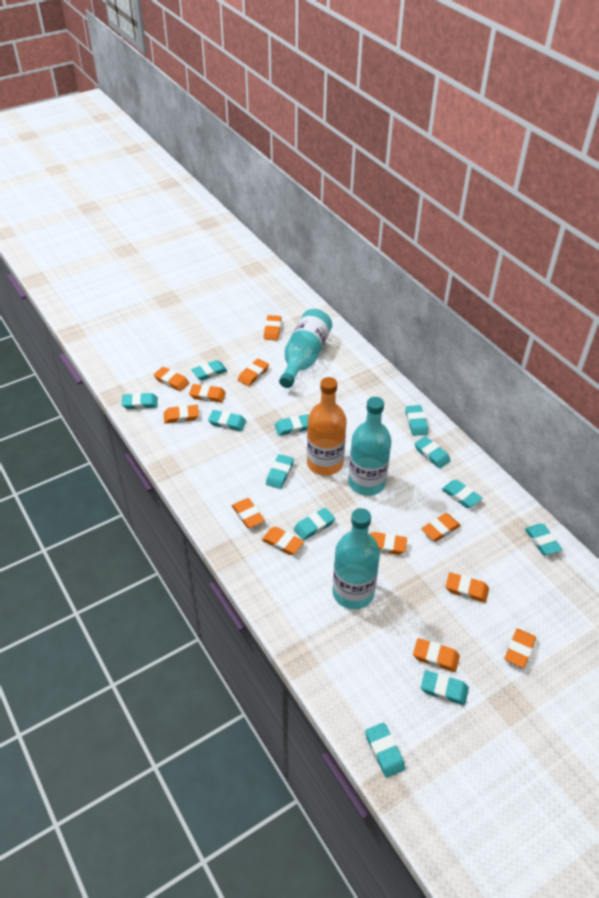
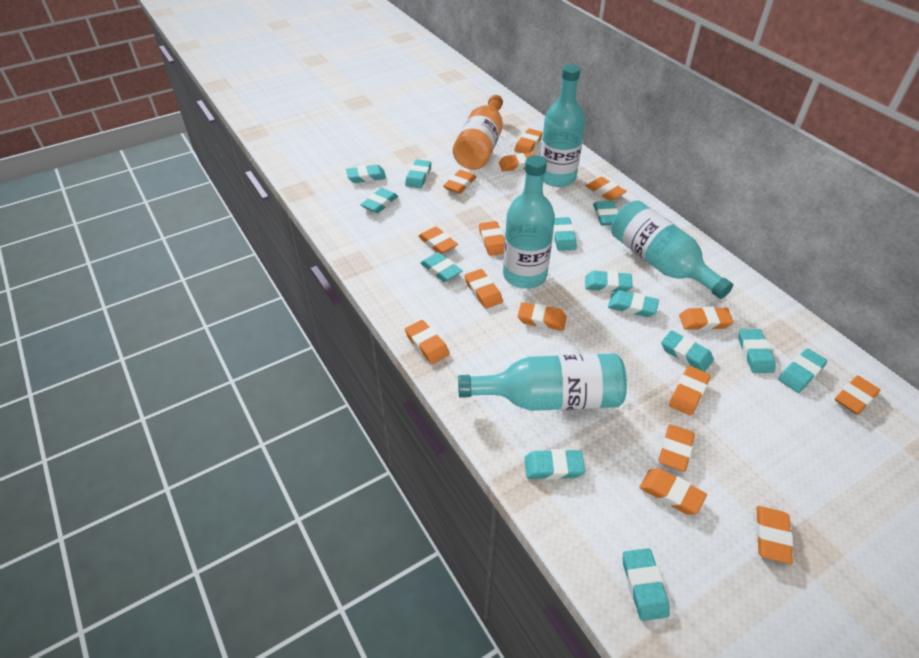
orange eraser: [154,367,189,391] [164,405,199,424] [189,384,226,403] [232,498,265,528] [238,359,269,386] [262,527,304,555] [264,315,282,340] [370,532,407,555] [413,638,460,672] [421,513,461,541] [446,572,489,603] [505,629,536,668] = 12 -> [405,320,450,364] [418,226,458,254] [443,170,477,194] [464,269,503,309] [479,221,505,256] [499,153,535,172] [514,128,543,154] [518,302,567,331] [586,177,627,201] [639,468,707,515] [659,424,695,472] [669,366,711,416] [679,307,734,330] [756,506,793,564] [835,376,880,415] = 15
turquoise bottle: [279,309,332,388] [332,508,380,609] [348,397,391,496] = 3 -> [458,353,627,411] [503,155,555,289] [540,64,585,187] [611,200,733,299] = 4
turquoise eraser: [122,393,158,409] [191,360,227,380] [208,410,246,431] [266,454,294,489] [275,414,309,436] [294,508,335,540] [365,723,405,778] [406,405,428,436] [415,436,451,468] [421,670,469,705] [442,480,482,508] [525,524,562,555] = 12 -> [346,165,386,183] [360,188,398,213] [405,159,431,188] [420,252,462,282] [524,449,585,480] [553,217,577,251] [585,271,633,292] [593,201,618,225] [608,290,659,317] [623,548,670,621] [661,330,714,372] [739,329,776,373] [778,348,828,393] = 13

